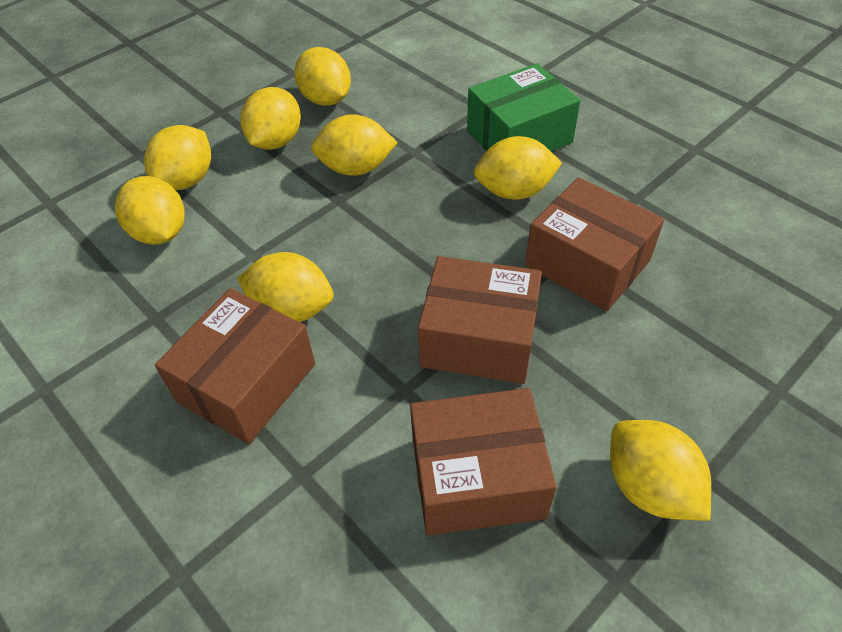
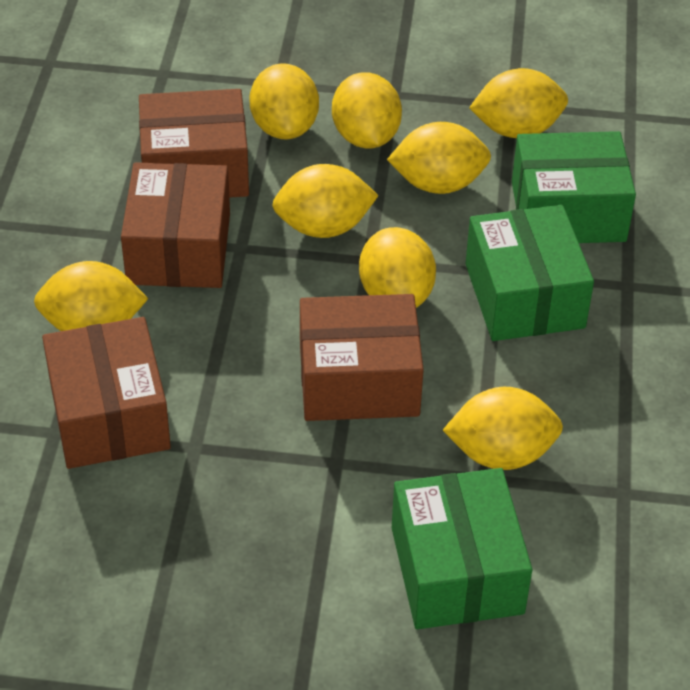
green box: [467,63,581,152] = 1 -> [392,468,532,629] [465,205,594,341] [512,131,636,243] = 3

